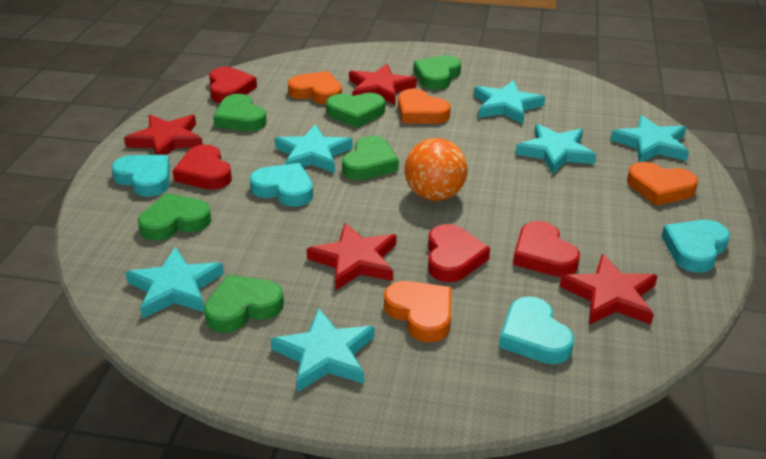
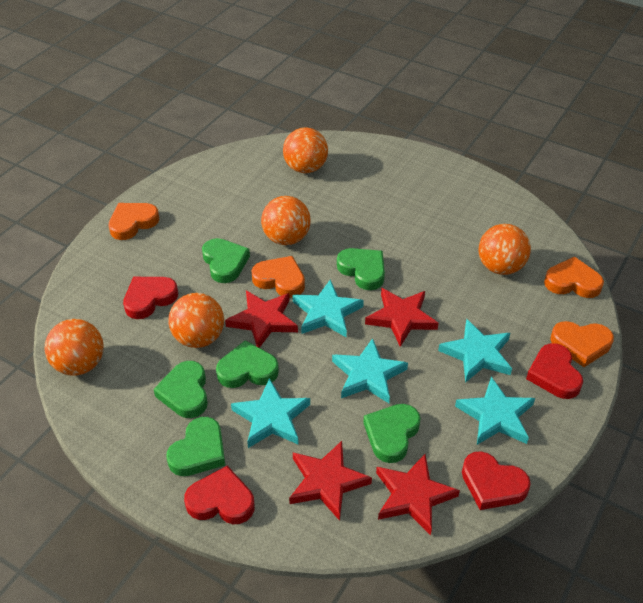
orange ball: [405,138,468,201] = 1 -> [45,319,104,376] [168,293,224,348] [261,196,311,245] [283,127,328,173] [479,224,531,275] = 5
turquoise heart: [111,155,170,197] [250,163,313,207] [499,296,574,364] [662,220,730,273] = 4 -> none = 0
turquoise star: [125,247,224,319] [270,308,375,392] [275,124,353,173] [474,80,545,124] [515,124,597,174] [610,115,689,162] = 6 -> [231,378,310,448] [293,279,364,337] [332,338,408,403] [438,319,512,383] [455,377,535,445] = 5

